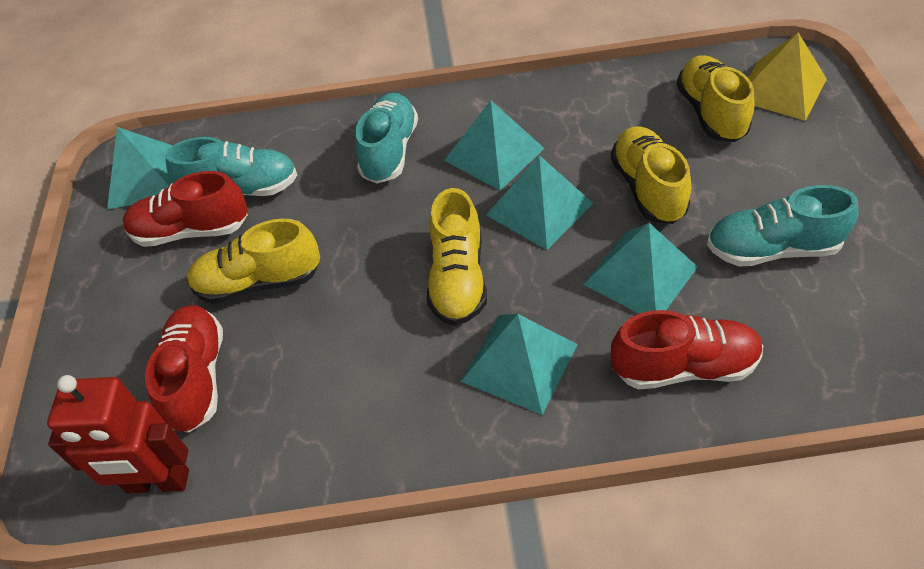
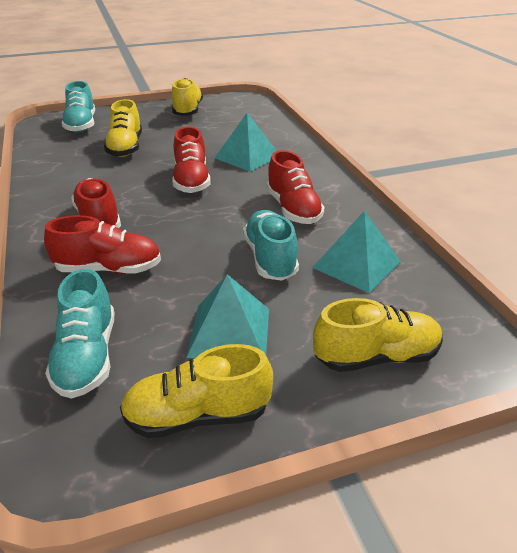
red robot: [47,375,189,494] = 1 -> none = 0
red shoe: [123,171,248,247] [145,305,223,433] [611,310,763,389] = 3 -> [44,215,161,274] [71,178,121,228] [172,126,211,193] [267,150,324,224] = 4
turquoise pyramid: [107,127,173,209] [444,100,545,190] [461,314,578,415] [486,155,593,250] [583,223,698,314] = 5 -> [186,274,269,358] [215,113,277,172] [312,211,401,293] = 3
yellow pyramid: [748,32,827,121] = 1 -> none = 0

